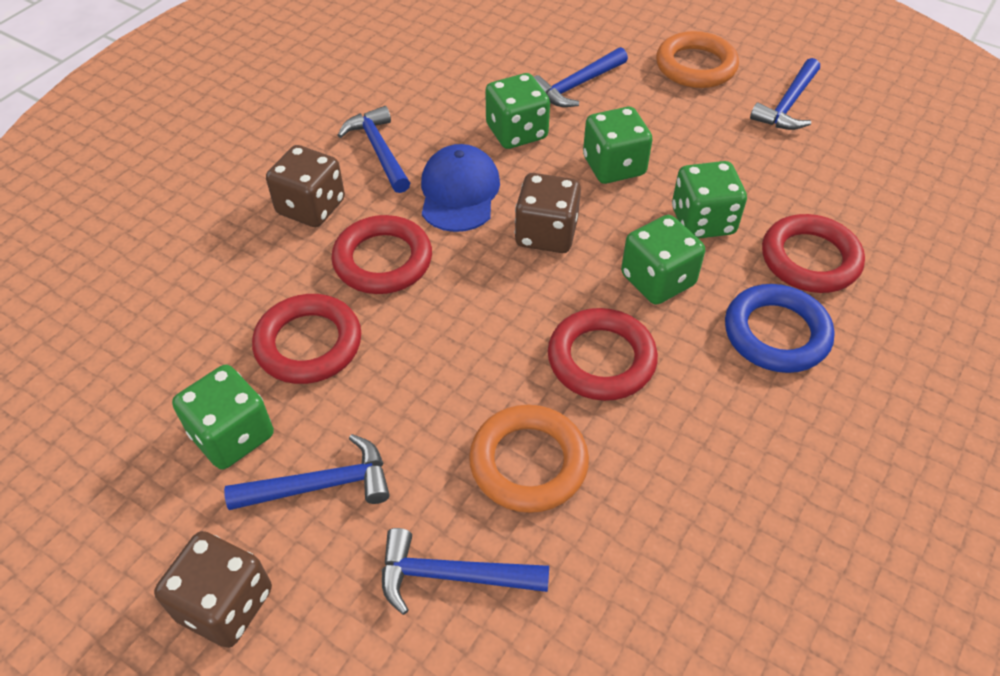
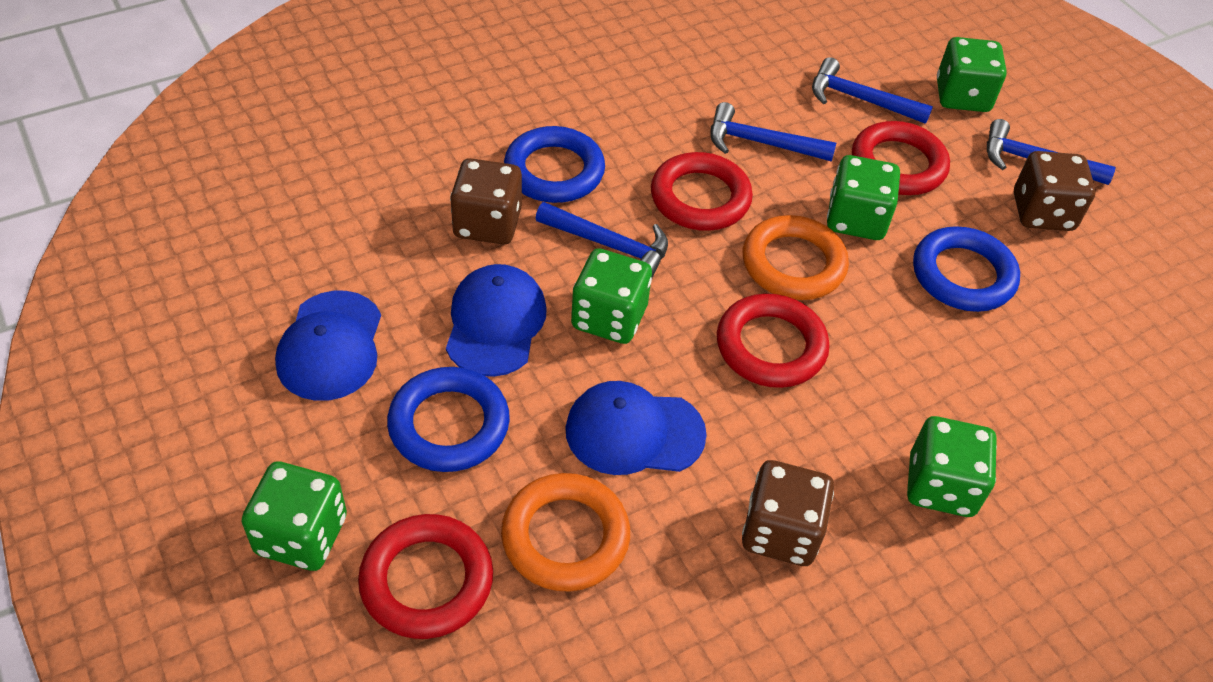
blue cap: [421,144,500,232] = 1 -> [275,291,381,401] [446,264,547,377] [565,381,707,475] = 3
blue hammer: [224,434,390,510] [337,106,410,193] [382,528,549,615] [534,47,628,107] [750,58,820,130] = 5 -> [536,202,668,278] [710,102,836,162] [812,57,933,124] [987,119,1116,185] = 4
blue ring: [725,284,835,373] = 1 -> [387,367,510,472] [504,126,605,203] [913,226,1020,312] = 3

